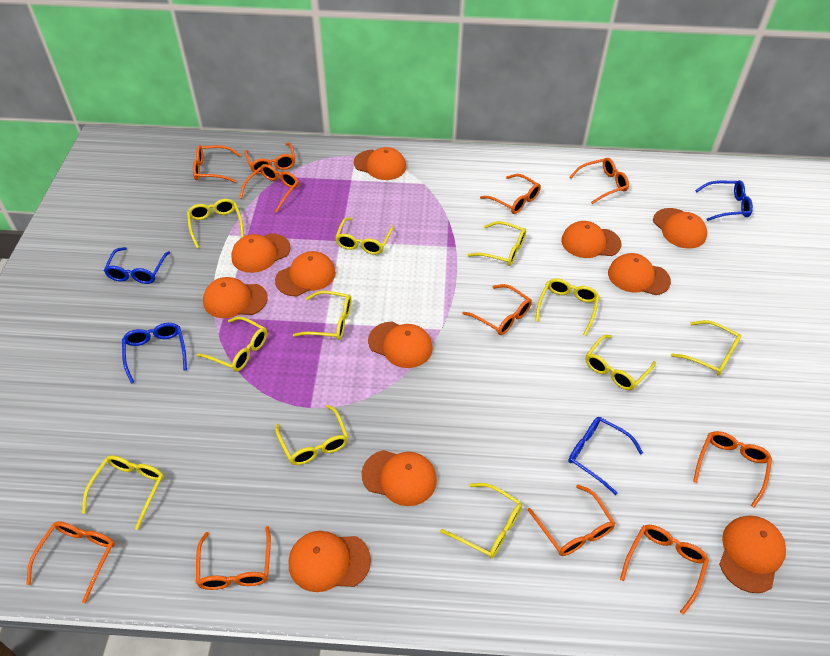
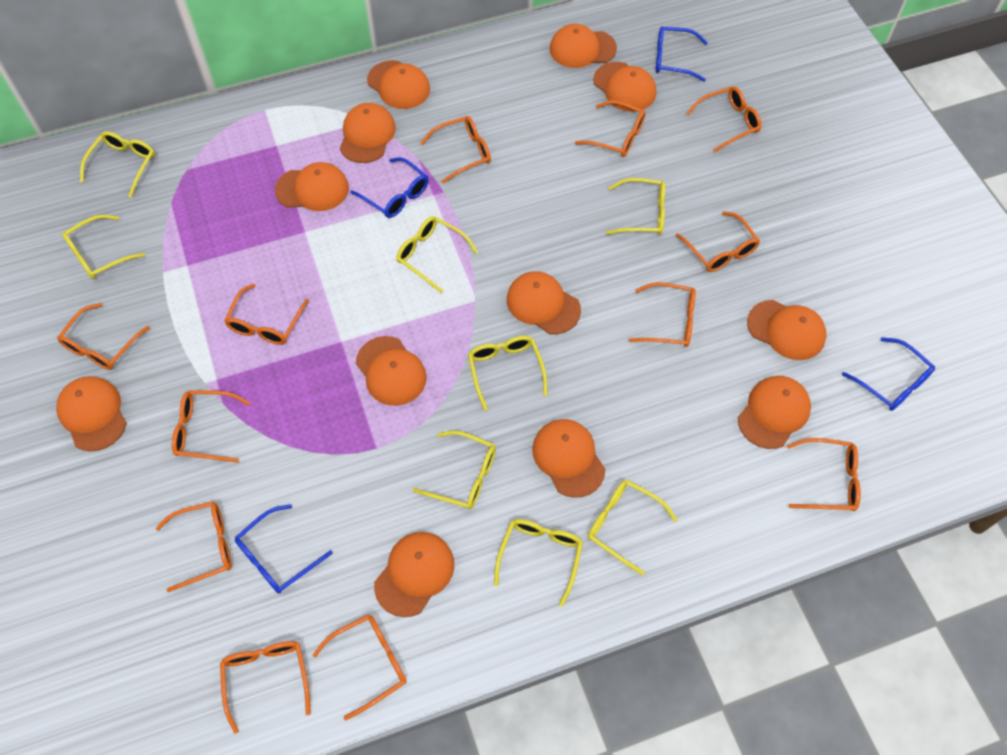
orange cap: [203,277,268,318] [231,233,291,273] [275,251,336,296] [289,531,371,592] [354,147,406,180] [361,450,437,506] [368,322,433,368] [561,221,621,258] [608,253,671,295] [653,208,707,249] [719,516,786,593] = 11 -> [56,376,127,451] [275,162,349,211] [340,103,396,163] [356,336,427,406] [367,60,430,109] [374,532,454,617] [507,271,581,334] [532,419,606,498] [550,24,617,68] [593,62,656,112] [738,376,811,449] [747,300,826,360] = 12
orange glasses: [26,521,115,603] [193,145,241,183] [196,526,271,590] [239,164,299,213] [245,142,295,174] [462,284,532,335] [480,174,541,214] [528,485,615,556] [570,158,629,204] [620,525,709,615] [693,431,772,508] = 11 -> [57,303,150,370] [156,501,232,592] [172,390,251,463] [220,641,311,734] [224,284,309,345] [313,614,407,720] [421,116,491,184] [575,100,646,157] [629,282,696,347] [676,211,760,272] [686,86,762,152] [787,438,861,511] = 12
yellow glasses: [82,455,164,530] [187,199,244,248] [197,317,267,372] [275,405,348,465] [293,291,352,340] [335,218,394,255] [440,483,522,558] [468,221,526,266] [535,278,599,336] [585,335,656,390] [671,320,741,376] = 11 -> [62,215,145,279] [80,131,155,197] [396,216,478,293] [413,431,496,509] [468,336,548,411] [494,519,583,607] [588,480,677,576] [606,178,665,235] = 8

